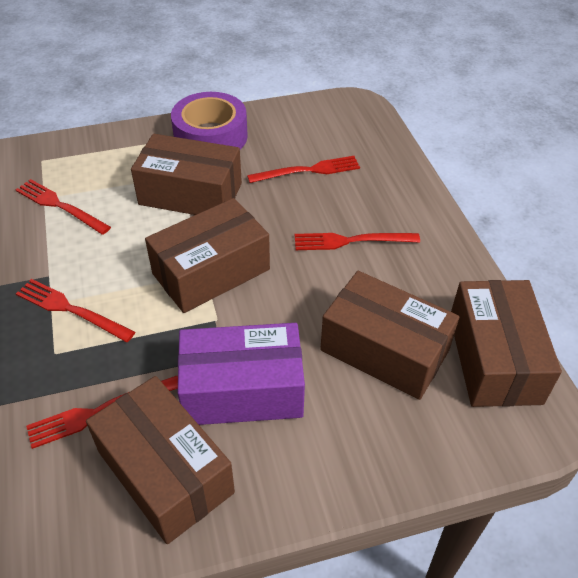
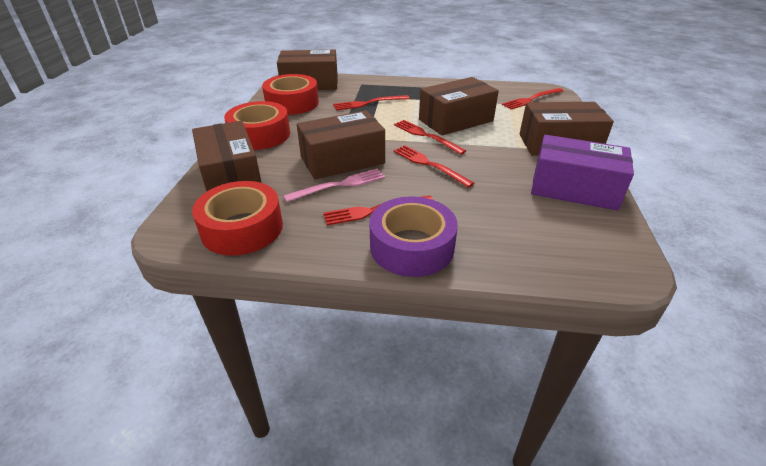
pink fork: none = 0 -> [284,169,385,202] = 1
red tape: none = 0 -> [192,181,283,256] [224,101,290,150] [262,74,319,115] = 3

